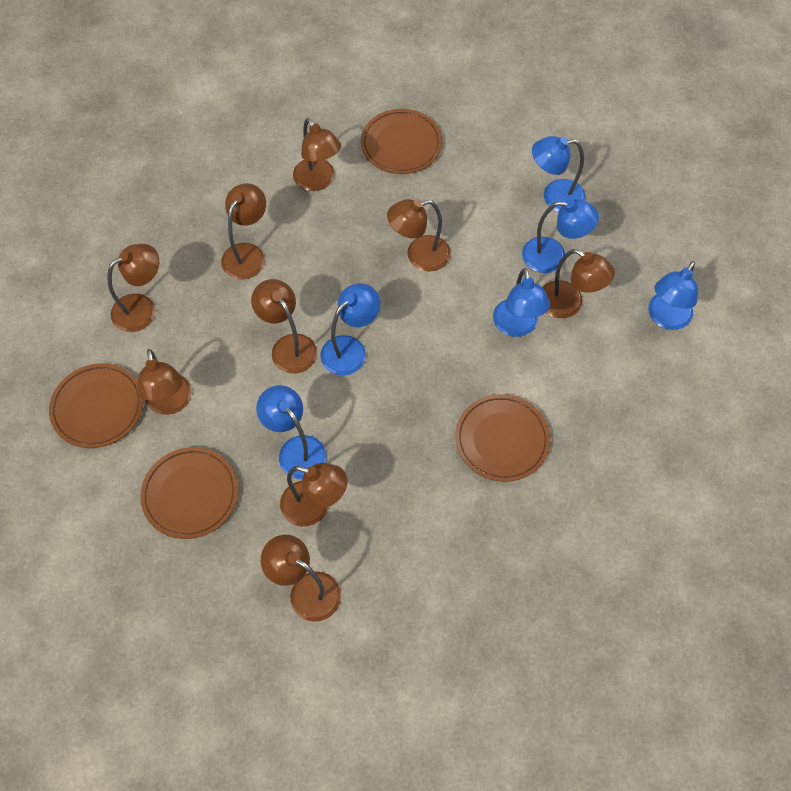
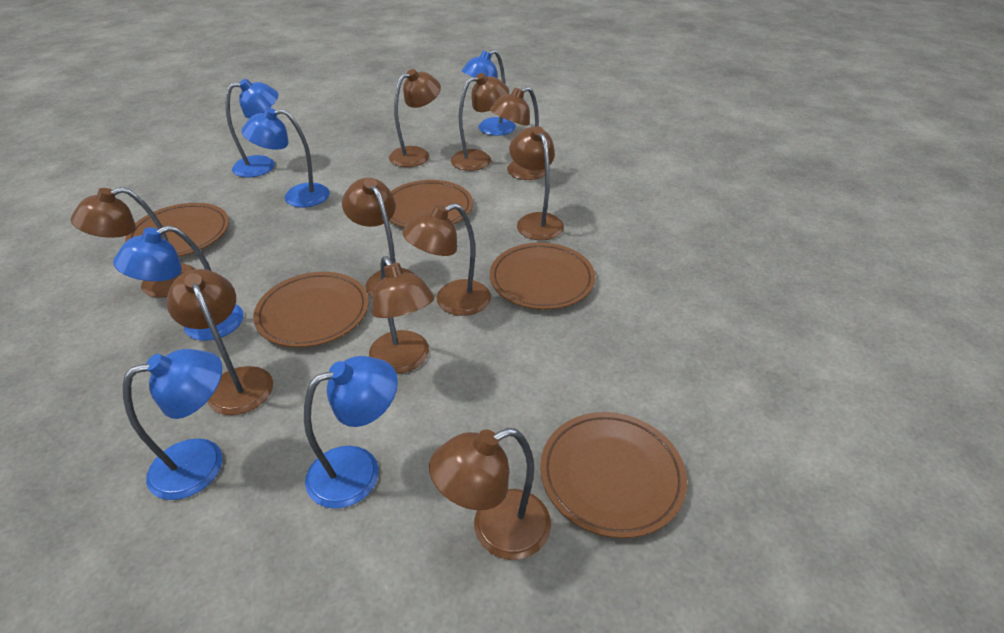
brown lamp: [107,244,159,332] [137,349,192,415] [221,183,266,279] [251,279,317,374] [261,535,341,622] [280,463,347,527] [293,118,341,191] [387,199,451,272] [542,249,615,318] = 9 -> [71,187,195,298] [166,269,273,415] [342,178,416,298] [369,256,435,374] [389,69,441,167] [402,203,491,316] [429,428,551,560] [451,73,509,171] [490,87,545,180] [509,126,564,240] = 10
brown plate: [49,363,143,448] [140,447,238,539] [361,109,443,174] [455,394,550,482] = 4 -> [125,203,229,257] [253,272,369,347] [389,180,473,228] [490,243,595,310] [540,412,687,538] = 5

